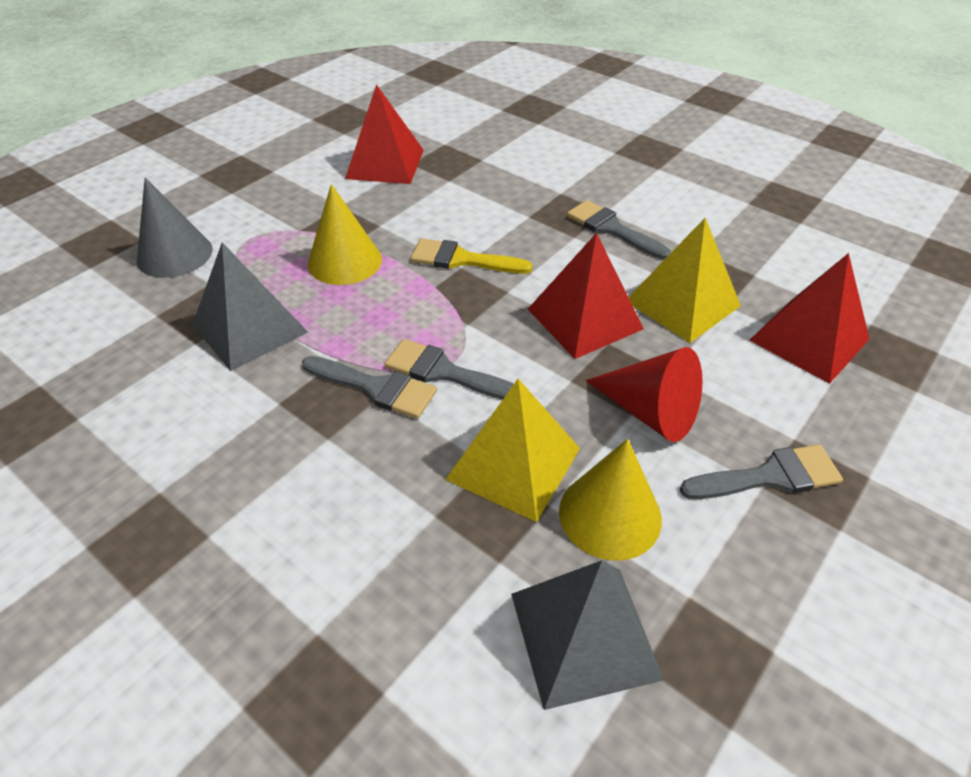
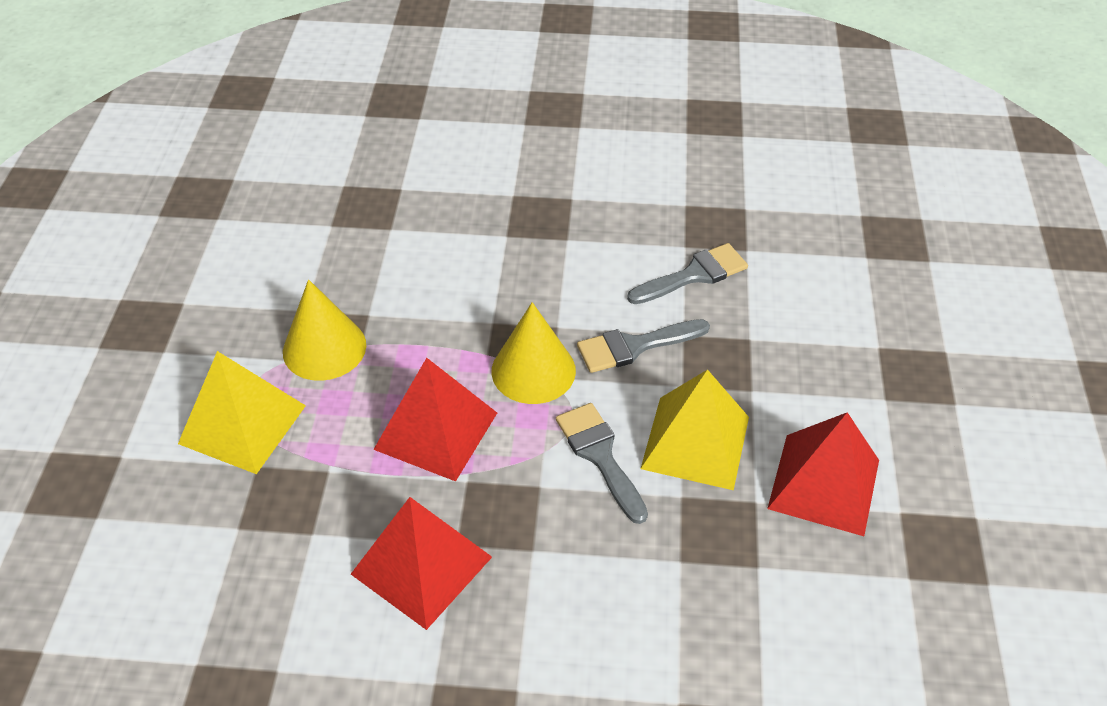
grey brush: [302,356,437,419] [384,339,514,400] [567,200,671,260] [680,444,843,499] = 4 -> [556,403,648,524] [577,319,710,373] [627,243,748,304] = 3
grey cone: [137,178,212,278] = 1 -> none = 0
grey pyramid: [192,242,308,371] [511,560,664,710] = 2 -> none = 0
red cone: [586,347,703,442] = 1 -> none = 0
yellow brush: [410,238,533,274] = 1 -> none = 0

